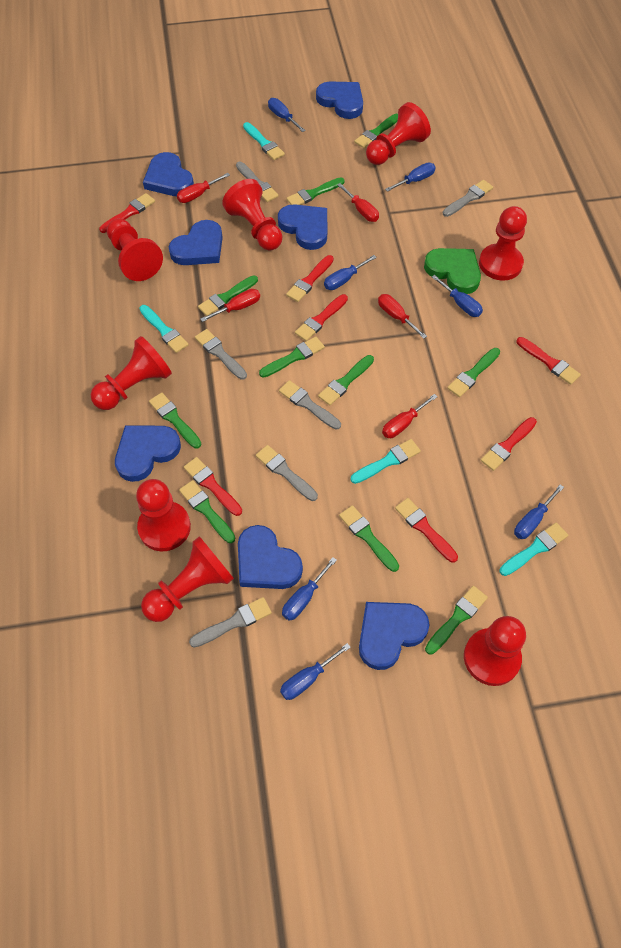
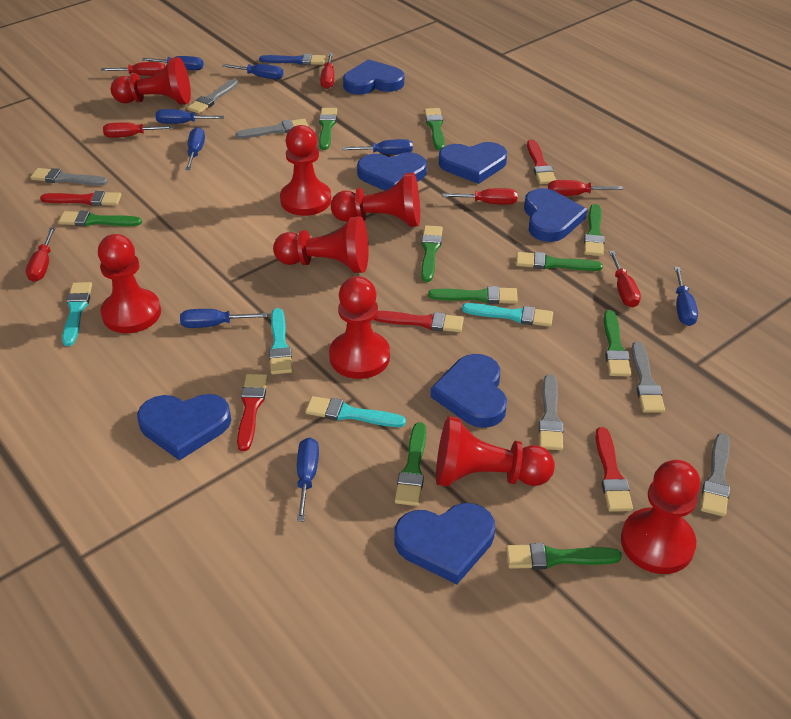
blue brush: none = 0 -> [259,54,326,65] = 1
blue screwdriver: [268,98,306,132] [280,643,351,700] [282,557,337,621] [324,255,377,290] [385,163,436,192] [432,275,483,317] [514,484,564,539] = 7 -> [142,56,204,70] [155,109,224,124] [180,309,267,328] [185,127,205,171] [222,64,283,79] [297,437,319,521] [342,139,413,155] [674,267,698,326] = 8
green heart: [424,248,481,294] = 1 -> none = 0
red brush: [99,193,155,233] [184,457,242,516] [286,255,334,302] [295,294,348,341] [395,498,458,563] [481,417,537,471] [517,337,581,385] = 7 -> [40,191,121,206] [237,374,268,451] [373,311,464,332] [527,139,556,184] [595,427,633,511] = 5
red screwdriver: [177,173,230,203] [200,289,260,322] [337,183,379,222] [378,294,427,339] [382,394,437,438] = 5 -> [26,227,55,282] [101,62,165,76] [103,122,173,138] [320,53,334,89] [442,188,517,205] [548,180,623,196] [609,251,641,307] = 7

